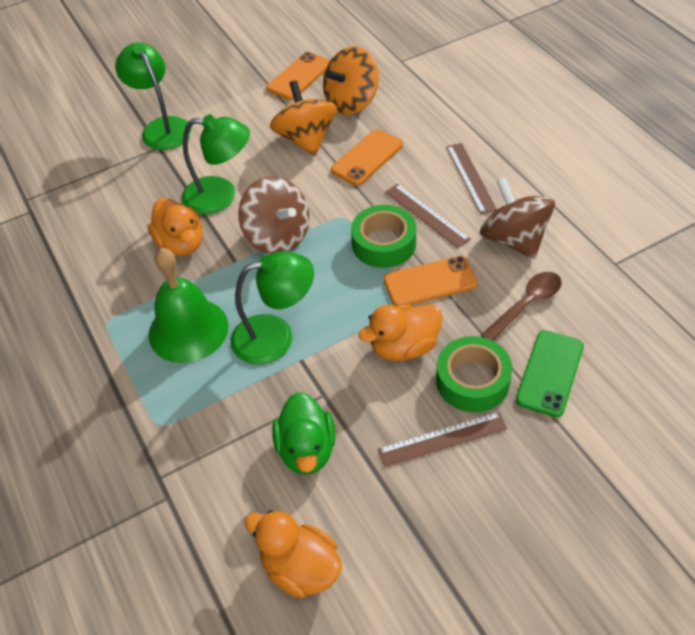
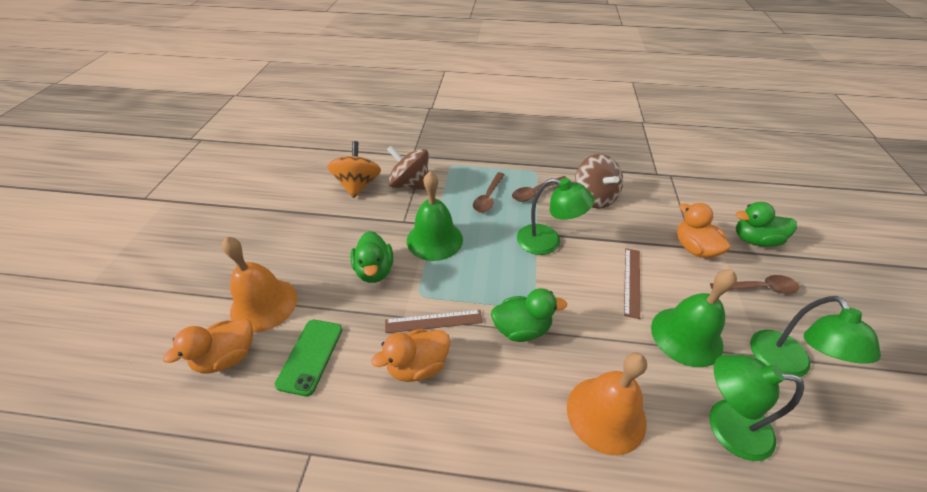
brown ruler: [378,411,508,467] [385,184,471,248] [446,143,497,214] = 3 -> [385,310,483,333] [624,248,640,319] = 2
brown spoon: [481,272,562,341] = 1 -> [473,172,505,213] [512,176,567,202] [710,275,799,294] = 3
green bell: [148,248,228,363] = 1 -> [407,171,463,261] [651,270,737,367] = 2
green duck: [272,392,335,475] = 1 -> [350,231,393,283] [491,288,567,342] [736,202,797,247] = 3
green tape: [351,205,416,268] [436,336,512,412] = 2 -> none = 0
orange bell: none = 0 -> [222,237,297,332] [567,352,647,455] = 2
orange phone: [266,52,330,100] [331,129,403,186] [384,256,477,307] = 3 -> none = 0
orange spinning top: [270,80,337,156] [323,46,379,115] = 2 -> [327,141,381,198] = 1

